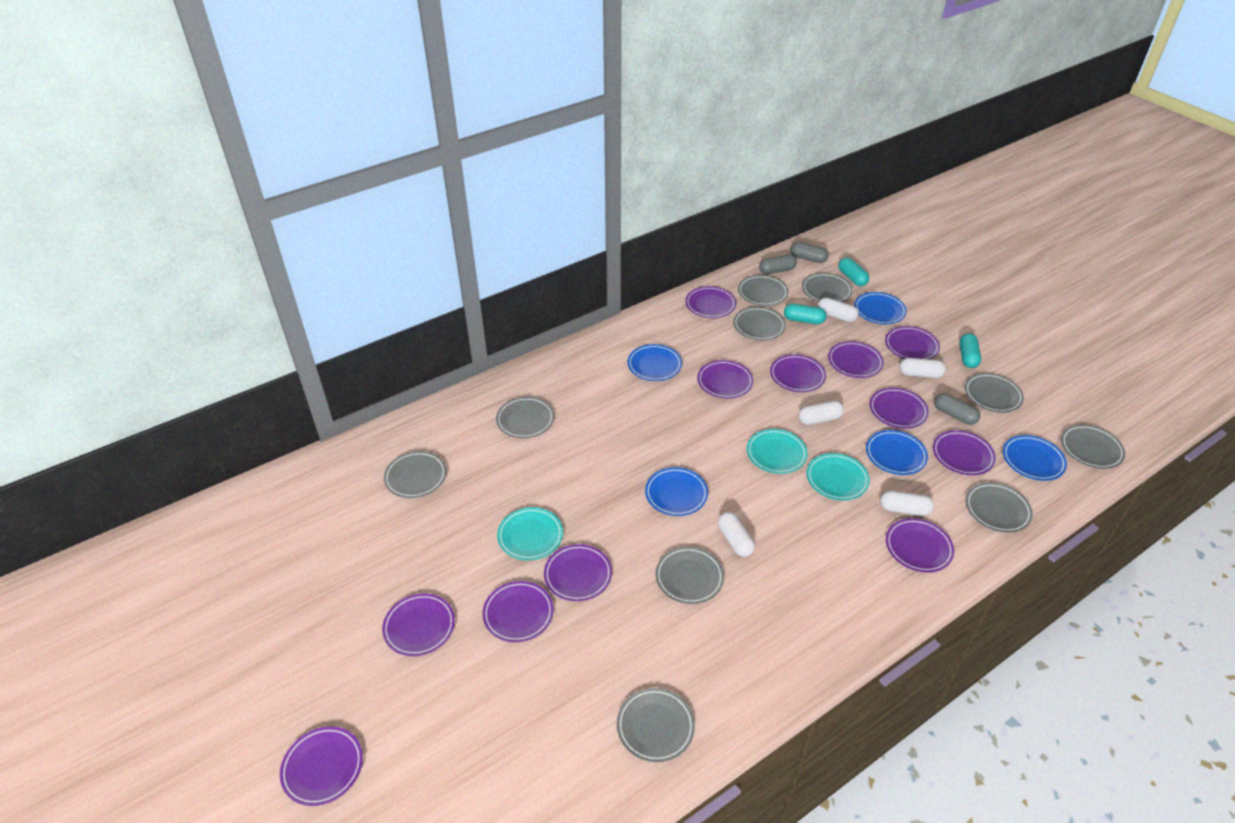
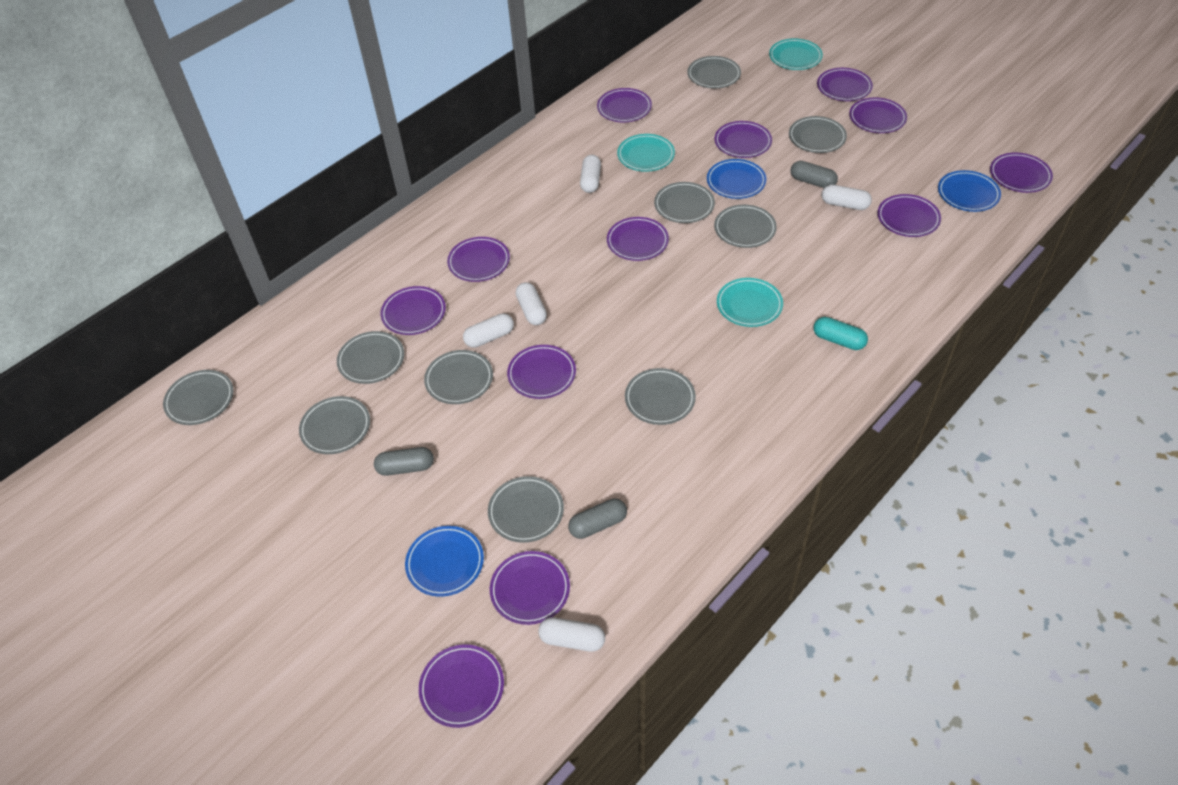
blue plate: [627,344,682,381] [645,467,708,516] [854,292,907,324] [866,430,928,475] [1003,435,1067,481] = 5 -> [405,526,484,597] [707,159,766,199] [938,170,1001,212] = 3
turquoise capsule: [784,304,826,324] [838,257,869,286] [960,333,981,368] = 3 -> [813,317,868,350] = 1

